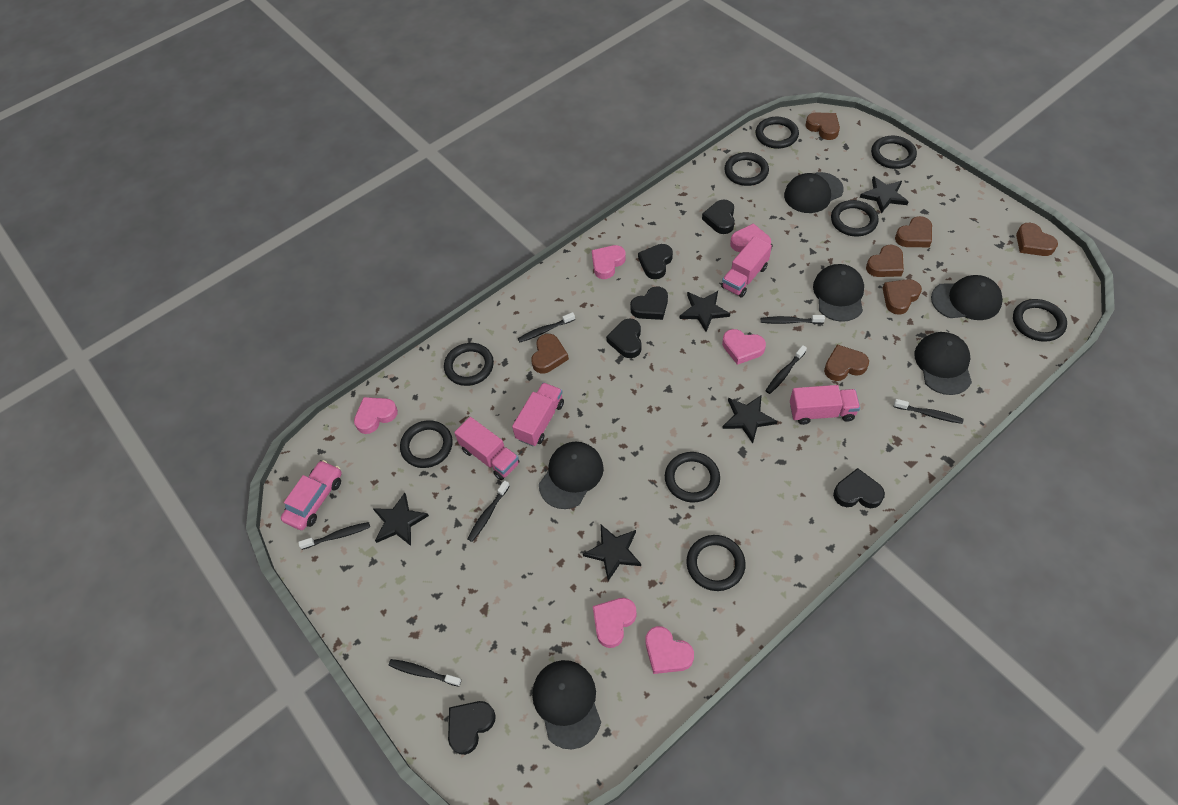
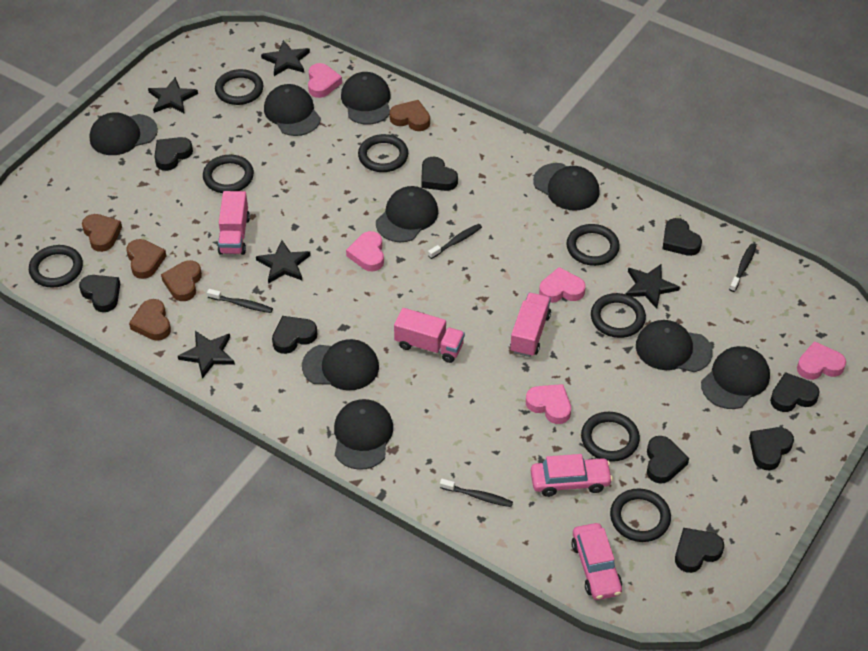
black cap: [532,660,601,749] [539,442,604,509] [784,172,844,213] [813,264,864,322] [914,332,972,395] [931,275,1003,320] = 6 -> [90,112,158,155] [264,84,321,136] [302,339,379,391] [334,399,393,470] [341,72,390,125] [376,186,438,242] [533,163,599,211] [636,320,713,372] [701,346,770,409] = 9
black heart: [448,701,496,755] [606,319,642,358] [630,287,668,320] [638,244,673,279] [702,200,735,234] [833,468,885,508] = 6 -> [79,275,120,312] [154,137,193,171] [272,316,317,354] [421,157,458,191] [647,436,689,484] [663,218,702,256] [675,528,724,573] [749,427,794,470] [770,372,820,412] = 9
black ring: [400,420,453,468] [444,343,494,386] [665,452,720,502] [686,535,746,591] [724,152,769,186] [756,117,799,149] [831,200,879,236] [871,136,917,169] [1013,299,1067,342] = 9 -> [29,245,83,288] [203,155,254,193] [215,69,263,105] [358,134,408,172] [566,224,620,266] [581,412,640,462] [591,293,646,338] [610,488,671,542] = 8
black toothbrush: [298,522,370,550] [389,659,461,687] [467,480,510,542] [518,312,575,342] [761,315,825,324] [766,345,807,394] [893,399,964,424] = 7 -> [207,289,273,313] [428,224,482,259] [440,479,513,507] [729,243,756,292] = 4
brown heart: [531,334,569,373] [805,113,840,140] [824,344,869,381] [866,245,904,277] [882,279,922,315] [895,216,932,247] [1016,223,1058,256] = 7 -> [82,214,122,252] [126,239,166,279] [129,299,171,341] [161,260,202,301] [389,100,430,131] = 5
pink car: [281,460,342,530] = 1 -> [531,454,613,497] [571,523,622,600] = 2
pink heart: [354,397,398,434] [592,245,626,279] [593,598,637,648] [646,626,694,674] [722,329,766,365] [730,223,771,252] = 6 -> [308,63,342,98] [346,231,384,271] [526,384,571,424] [539,267,586,303] [797,341,846,380] = 5
pink truck: [454,417,520,480] [512,382,564,446] [721,237,772,297] [790,385,860,425] = 4 -> [217,191,250,255] [394,308,465,363] [510,293,551,357] = 3

